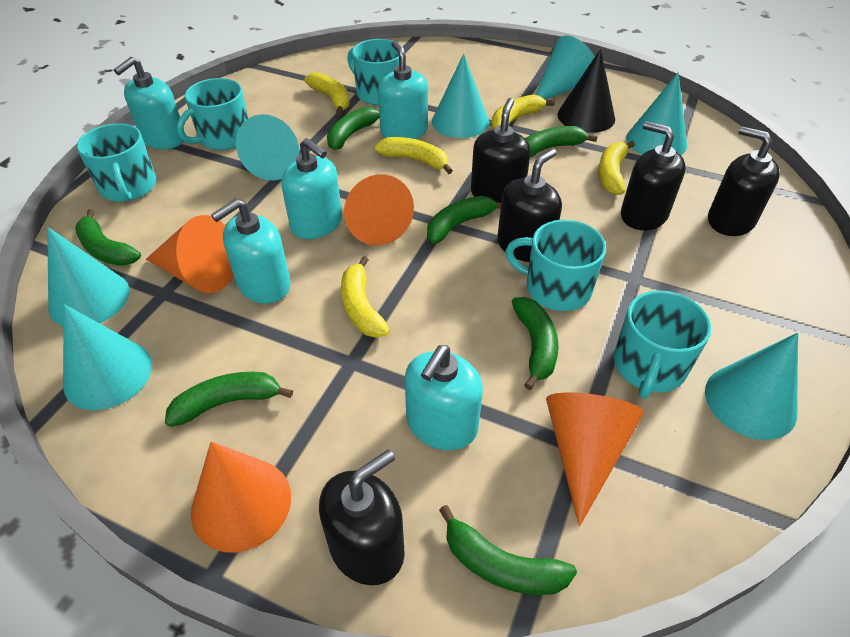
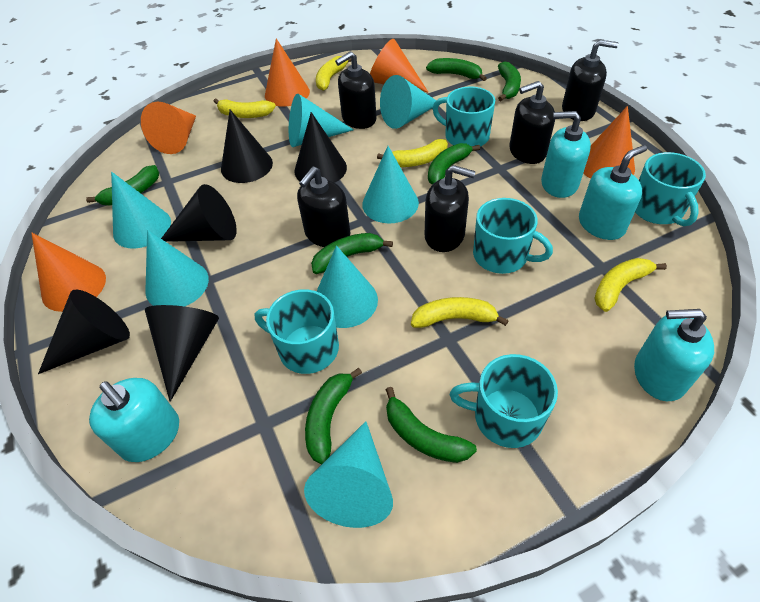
black cone: [558,49,615,133] = 1 -> [38,289,130,374] [145,305,219,402] [161,184,237,242] [221,110,273,183] [294,112,347,183] = 5
orange cone: [146,215,234,293] [191,441,291,553] [344,175,414,245] [546,393,644,526] = 4 -> [31,233,106,312] [141,102,196,154] [265,38,310,107] [370,39,428,92] [583,106,635,179] = 5
turquoise soap dispenser: [114,57,185,150] [211,199,291,304] [281,138,342,239] [378,41,428,139] [405,345,483,450] = 5 -> [89,378,179,462] [541,111,591,198] [579,145,647,240] [634,309,714,401] = 4

